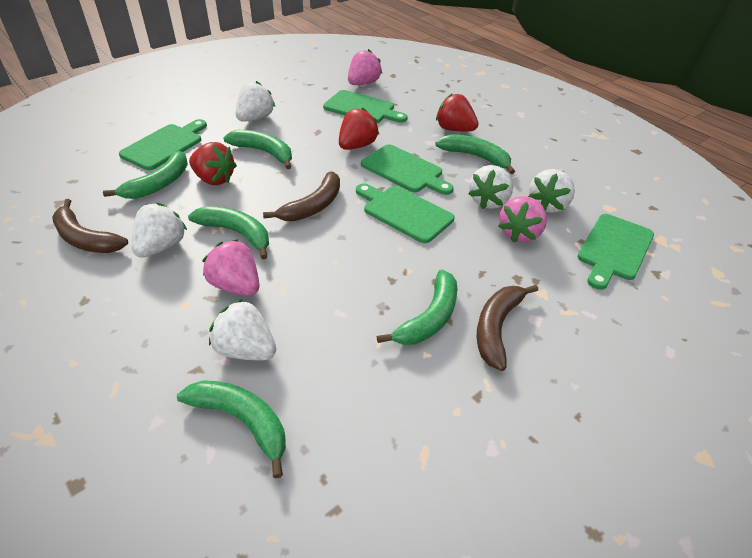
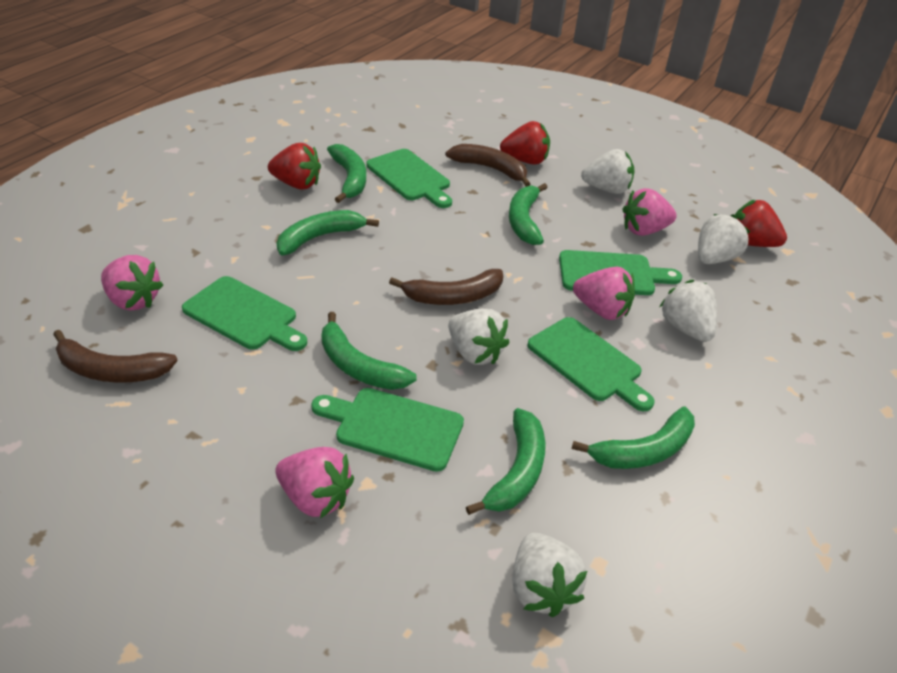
pink strawberry: [202,239,260,296] [348,49,382,85] [498,196,547,243] = 3 -> [101,255,163,311] [275,447,354,518] [573,267,635,320] [622,188,677,236] = 4

